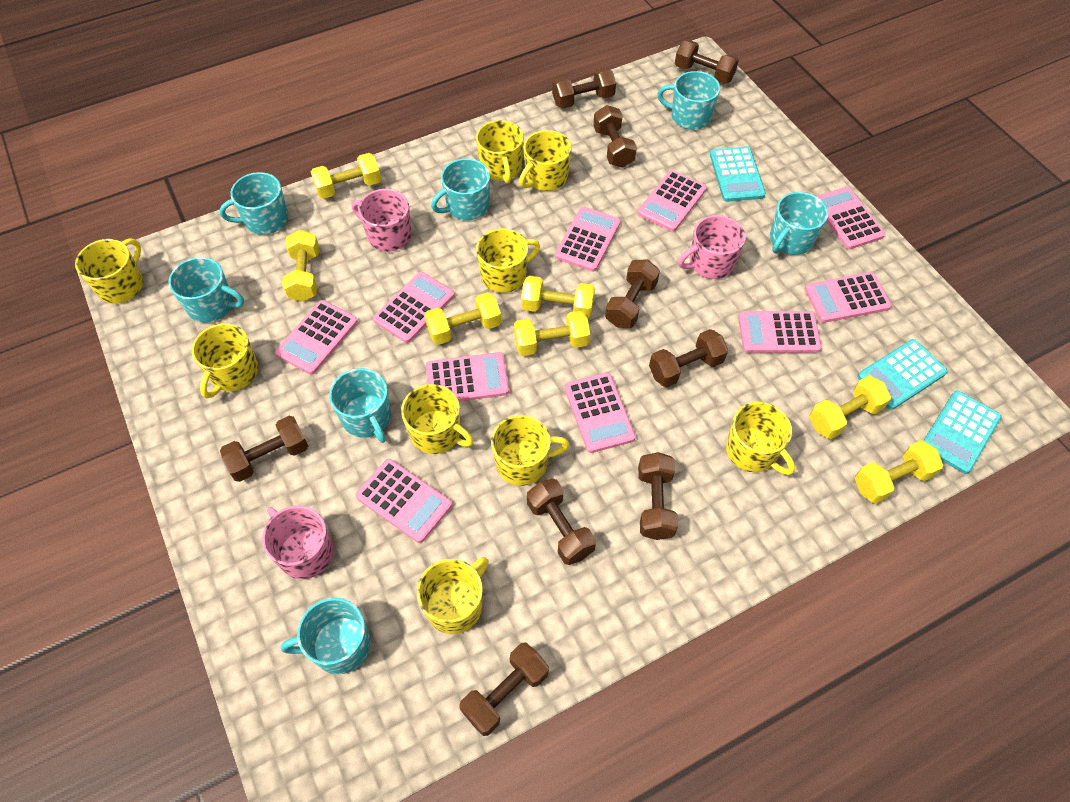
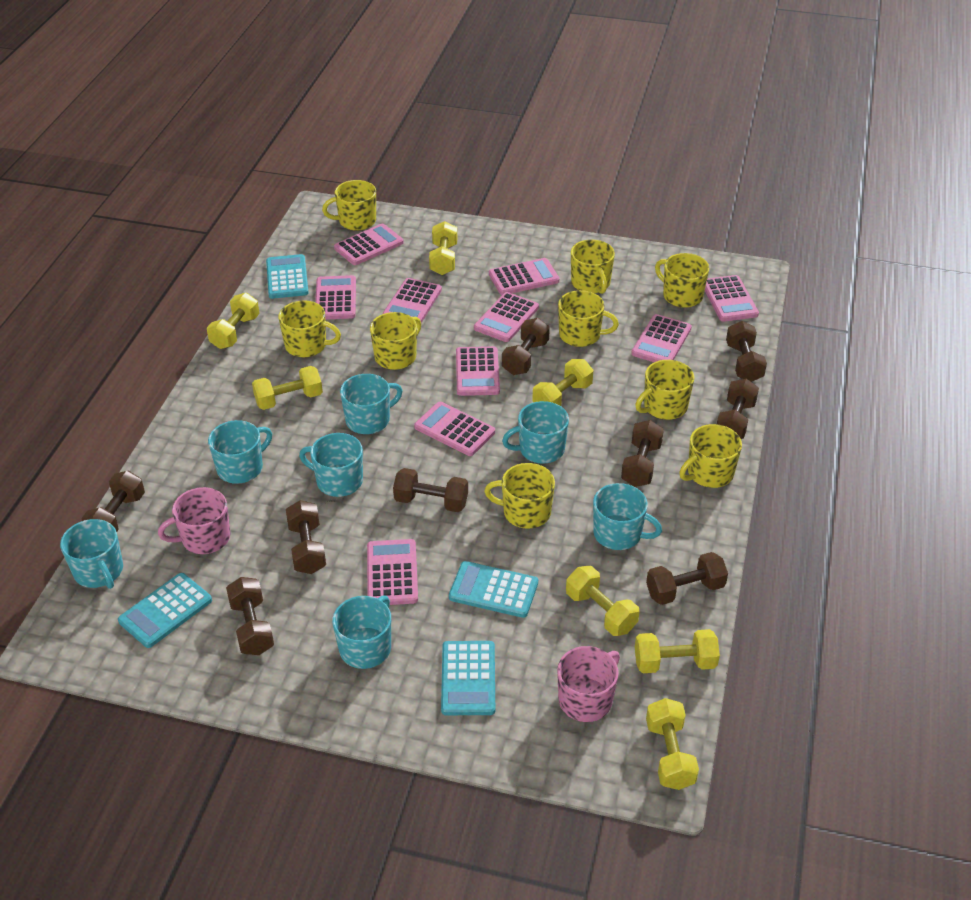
pink mug: [262,506,333,579] [352,189,412,252] [678,215,746,279] = 3 -> [158,487,231,554] [557,646,620,722] = 2
turquoise calculator: [710,147,766,202] [857,339,948,410] [923,390,1002,474] = 3 -> [118,573,212,648] [266,254,309,299] [441,641,495,715] [449,561,538,618] = 4

